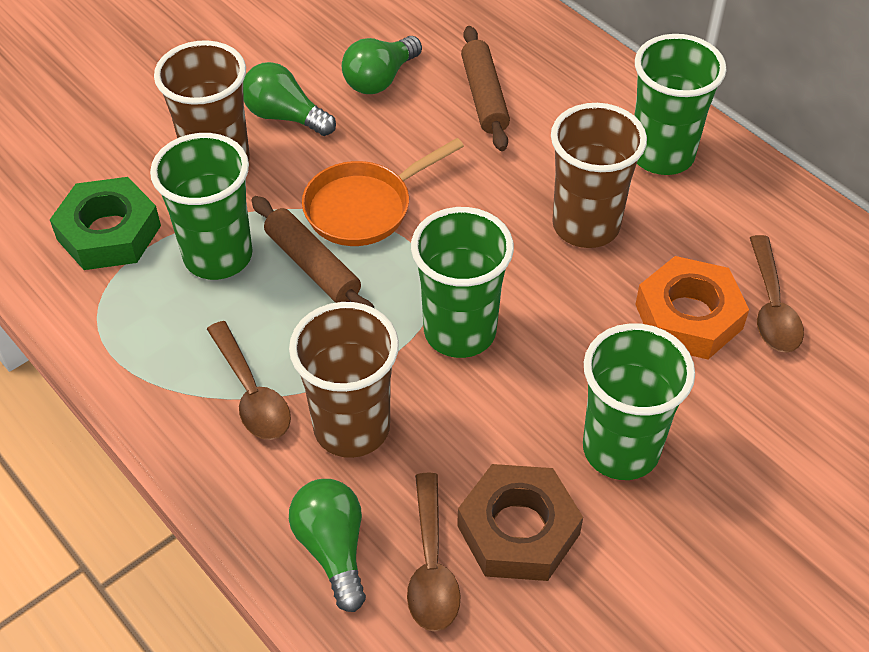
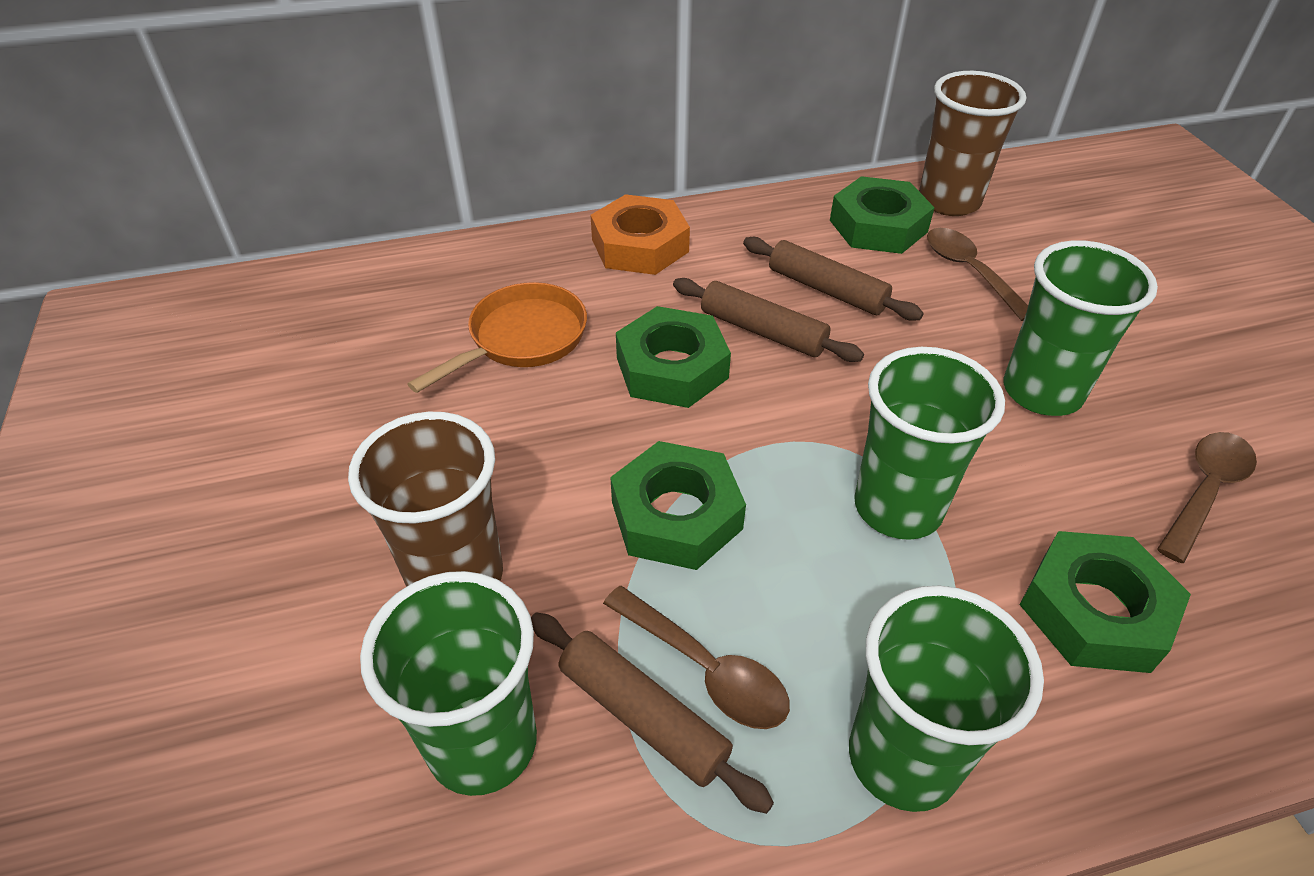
brown cup: [154,40,250,161] [289,302,399,458] [551,103,647,248] = 3 -> [348,412,503,587] [919,71,1026,216] = 2
brown nut: [457,464,583,581] = 1 -> none = 0
brown rolling pin: [252,196,374,308] [461,26,510,151] = 2 -> [531,612,774,814] [673,278,864,362] [743,237,924,321] = 3
green light bulb: [243,62,336,136] [289,479,366,612] [342,36,422,94] = 3 -> none = 0
green nut: [50,177,161,270] = 1 -> [610,441,746,570] [616,306,731,408] [830,176,935,254] [1020,531,1191,673] = 4

